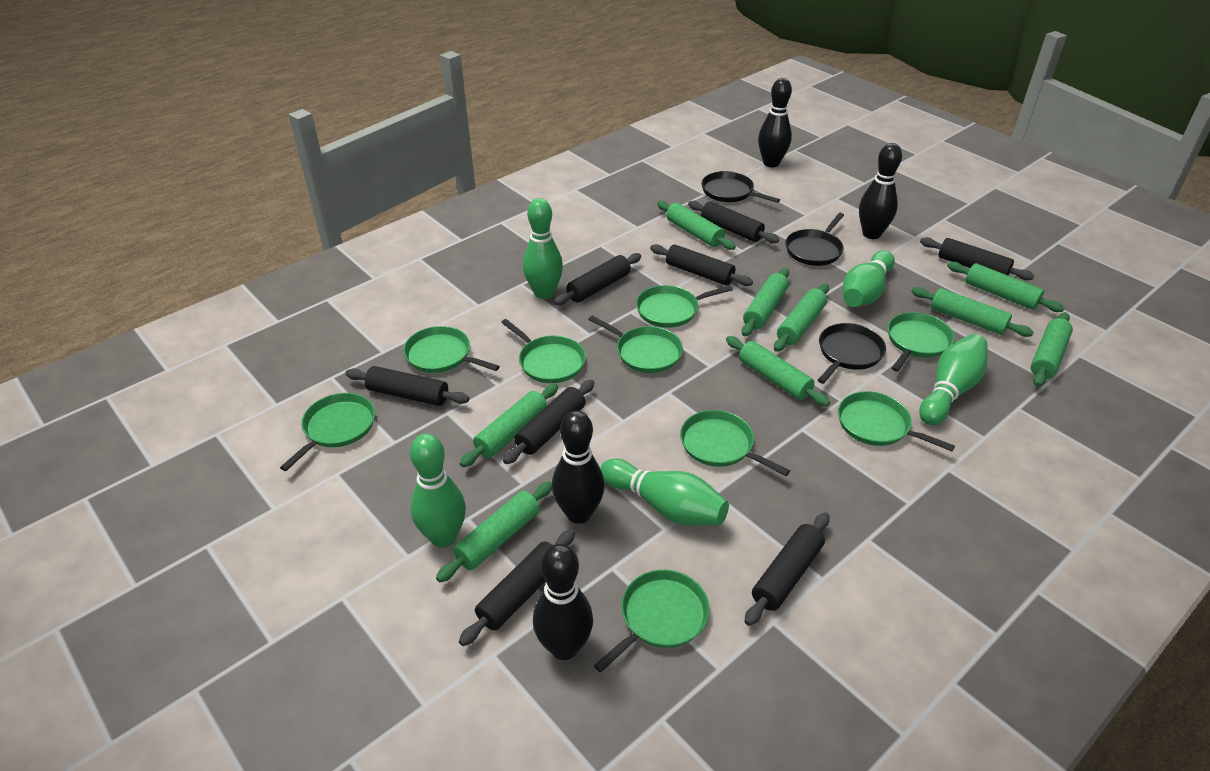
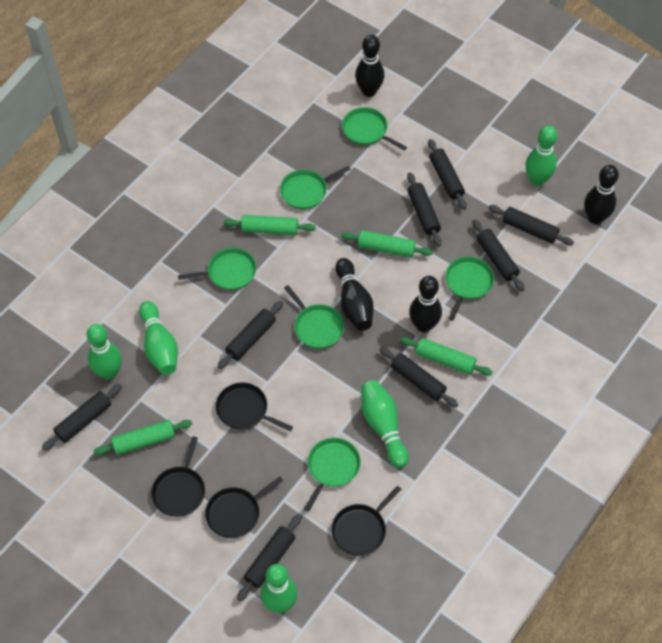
black pan: [701,171,780,203] [785,213,844,266] [818,323,886,384] = 3 -> [151,436,205,517] [205,477,283,538] [216,382,293,431] [331,486,402,556] = 4
green pan: [280,393,375,471] [403,326,500,373] [501,319,586,383] [588,316,683,373] [594,570,710,672] [636,285,732,328] [680,410,790,476] [838,391,955,451] [888,312,955,372] = 9 -> [178,248,256,290] [280,166,351,209] [284,285,344,349] [304,438,361,511] [342,107,407,151] [445,257,494,321] = 6
green rolling pin: [436,481,552,582] [460,384,558,467] [657,201,736,250] [726,336,830,406] [742,268,789,336] [774,284,829,352] [911,287,1034,337] [947,262,1065,312] [1031,312,1073,387] = 9 -> [93,420,192,455] [224,215,316,235] [341,230,433,258] [400,337,493,376] = 4

